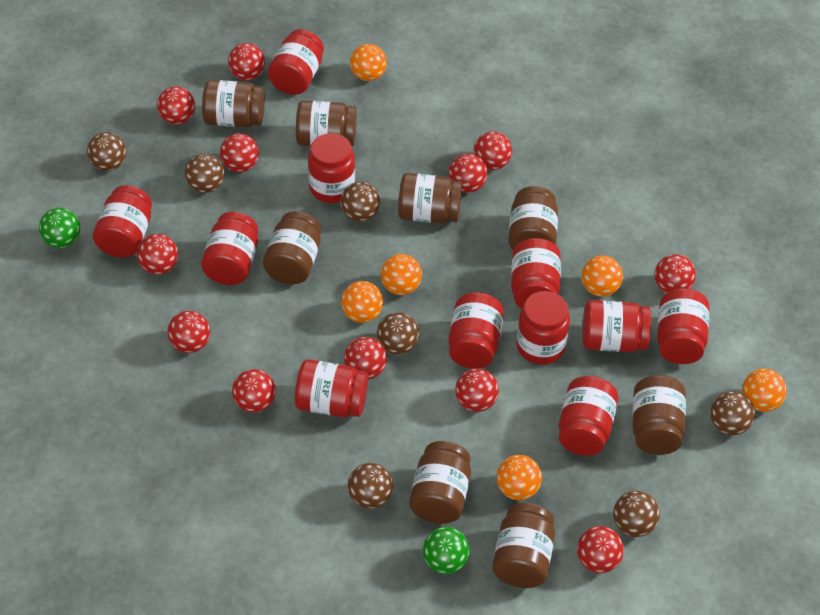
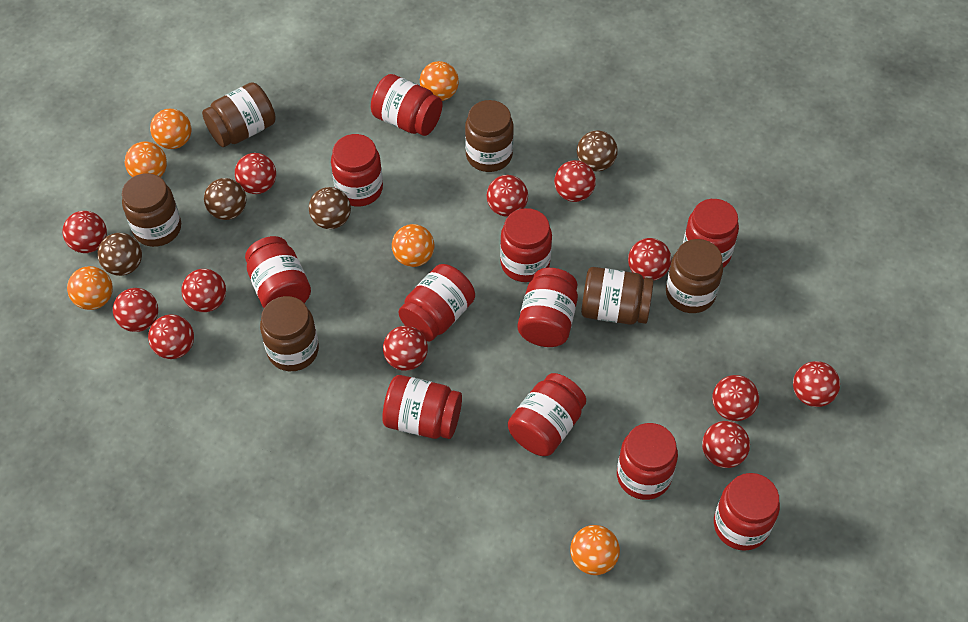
brown ball: [87,132,127,171] [185,154,224,193] [340,182,380,222] [348,463,393,509] [377,312,419,355] [613,491,660,537] [710,391,755,435] = 7 -> [97,233,142,276] [204,178,246,220] [309,187,351,229] [577,131,618,171] = 4
brown jar: [202,80,265,127] [263,211,321,284] [296,101,357,146] [398,173,462,224] [409,441,471,524] [492,503,555,588] [508,186,558,250] [632,375,686,455] = 8 -> [122,173,181,247] [202,82,276,147] [260,296,319,371] [465,100,514,172] [581,267,654,325] [666,239,723,313] = 6
green ball: [39,208,80,248] [423,527,470,574] = 2 -> none = 0

